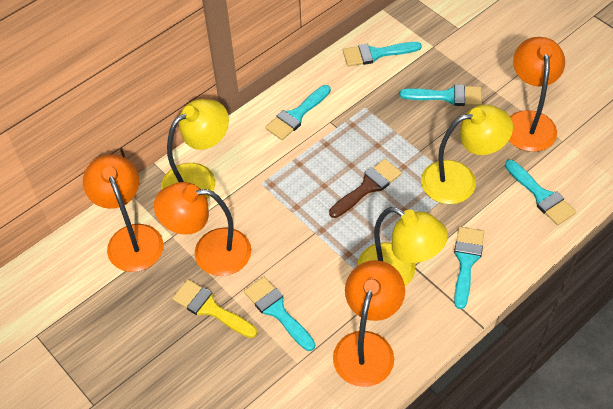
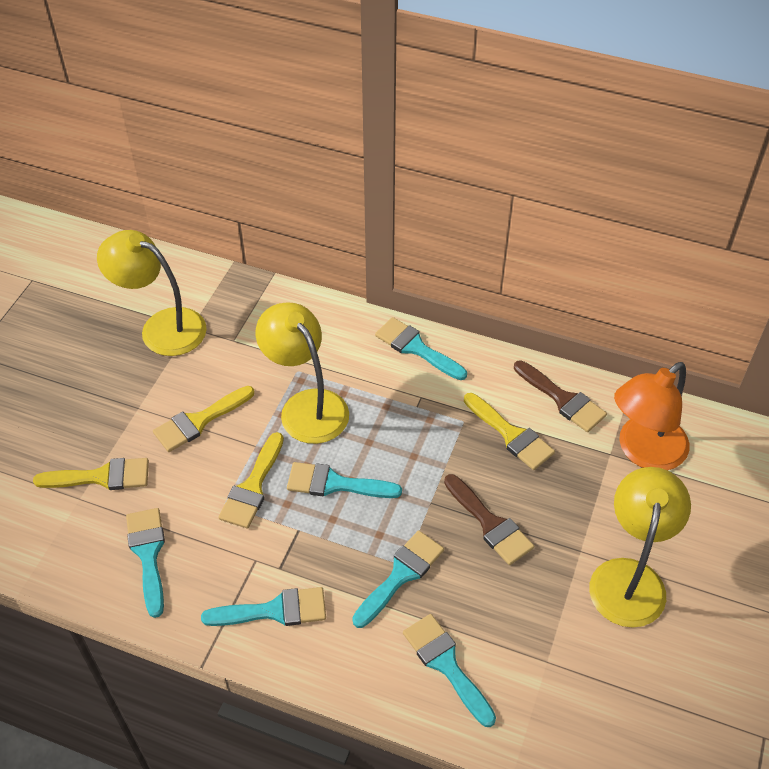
brown brush: [329,159,402,218] = 1 -> [444,474,534,565] [514,360,607,432] = 2
orange lamp: [83,154,164,272] [154,182,251,276] [333,260,405,387] [509,37,565,152] = 4 -> [614,362,689,470] = 1
yellow brush: [172,280,257,338] = 1 -> [33,458,149,490] [153,386,255,452] [218,432,284,528] [464,393,555,470] = 4

